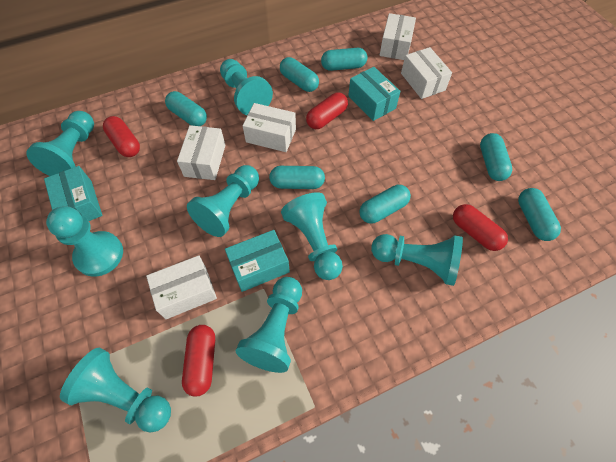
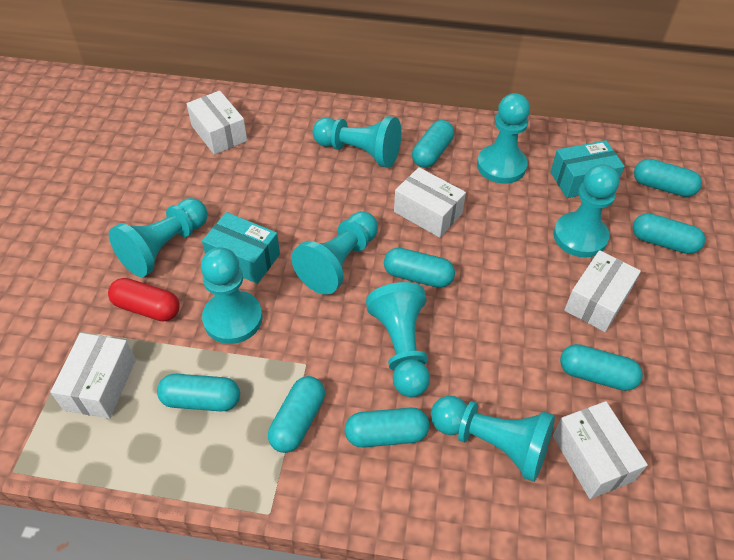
red capsule: [103,116,140,157] [182,325,215,397] [306,92,348,129] [453,204,508,251] = 4 -> [108,278,180,322] = 1
turquoise box: [44,166,103,221] [225,230,290,292] [348,67,401,121] = 3 -> [202,212,280,284] [550,140,625,198] = 2
turquoise capsule: [165,91,207,126] [269,166,325,189] [280,57,319,92] [321,48,367,71] [359,185,411,224] [480,133,512,181] [518,188,561,241] = 7 -> [157,374,240,411] [268,376,325,453] [345,407,429,448] [384,248,455,288] [412,120,454,168] [560,344,643,391] [632,213,705,254] [634,159,702,197] = 8

